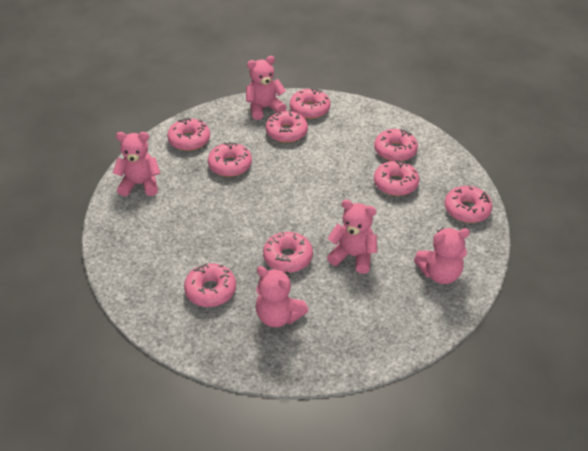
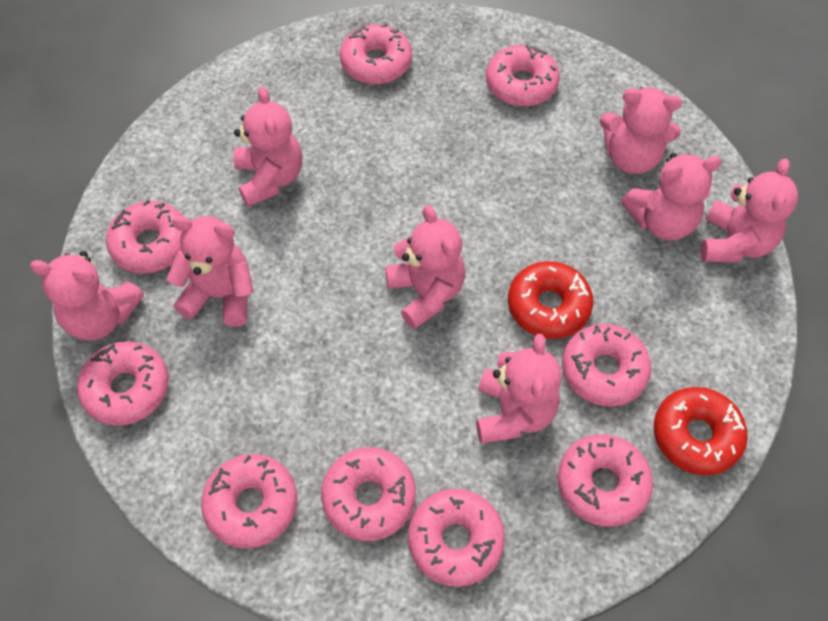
pink teddy bear: [113,132,160,196] [246,56,286,120] [255,266,309,327] [327,200,377,274] [414,228,470,284] = 5 -> [30,251,144,341] [167,216,253,327] [234,87,302,207] [385,205,465,329] [476,334,562,443] [600,87,682,174] [621,153,722,241] [701,159,798,263] = 8
red donut: none = 0 -> [508,261,593,339] [654,387,748,475] = 2

